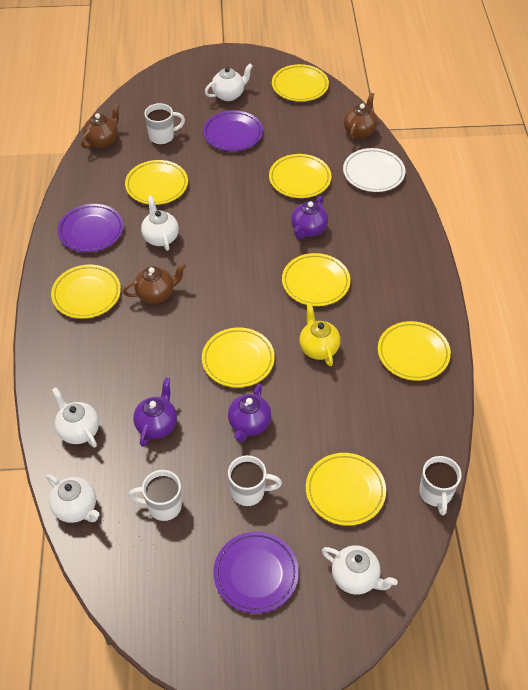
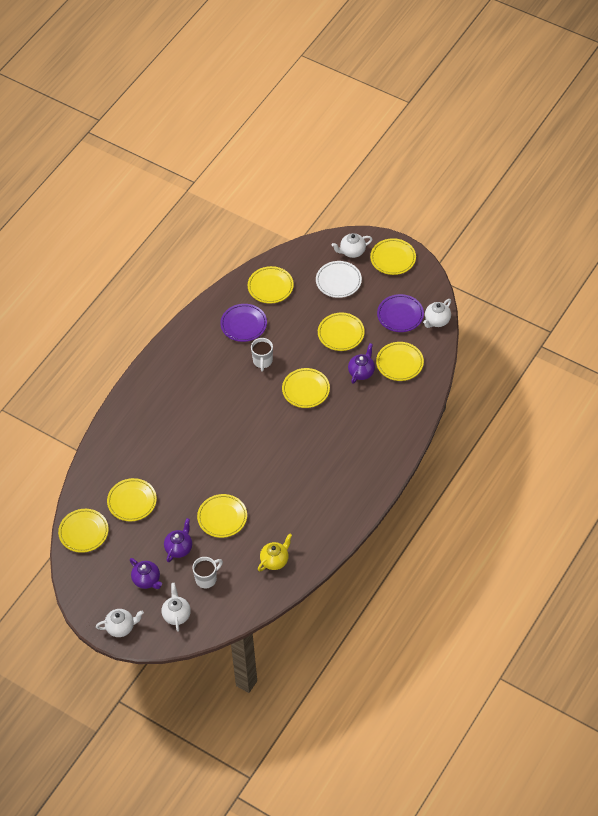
brown teapot: [81,104,120,149] [123,263,186,304] [344,93,378,140] = 3 -> none = 0
purple plate: [57,204,123,252] [203,110,263,151] [213,532,299,613] = 3 -> [220,304,267,342] [377,294,424,332] = 2
white mug: [128,470,182,521] [144,103,185,145] [228,455,282,506] [419,456,462,516] = 4 -> [192,557,223,589] [251,338,273,372] = 2
white teapot: [47,475,99,523] [52,387,99,447] [141,195,179,251] [205,63,253,101] [322,545,398,595] = 5 -> [96,609,144,637] [162,583,191,632] [332,233,373,258] [423,299,451,328] = 4

